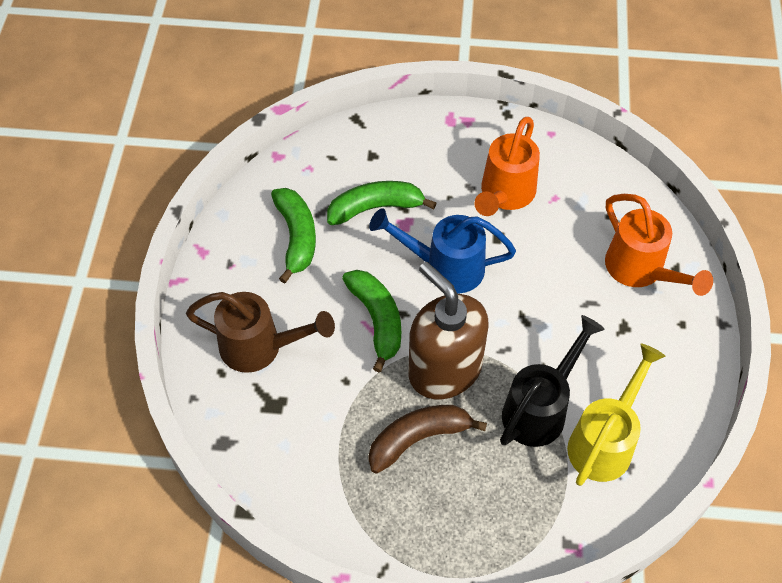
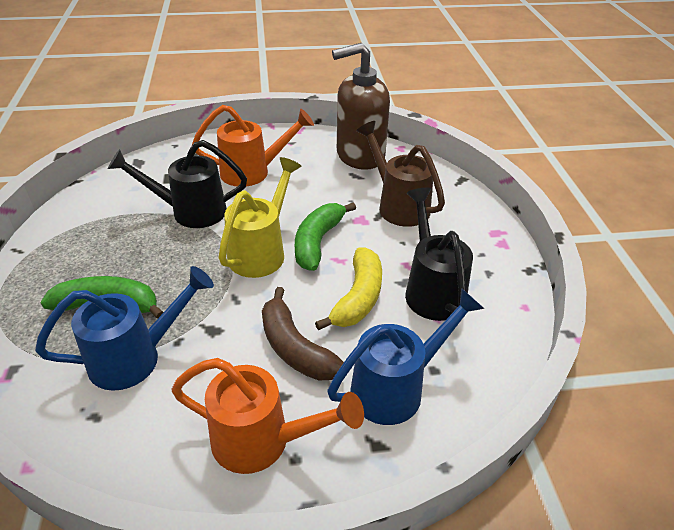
black watering can: [500,315,605,447] = 1 -> [108,140,247,228] [405,188,473,321] = 2
blue watering can: [369,208,516,294] = 1 -> [35,266,214,391] [327,288,484,425] = 2
green banana: [271,188,316,283] [327,181,437,225] [342,270,401,372] = 3 -> [40,276,164,319] [295,202,356,271] = 2
yellow banana: none = 0 -> [315,247,382,331] = 1

